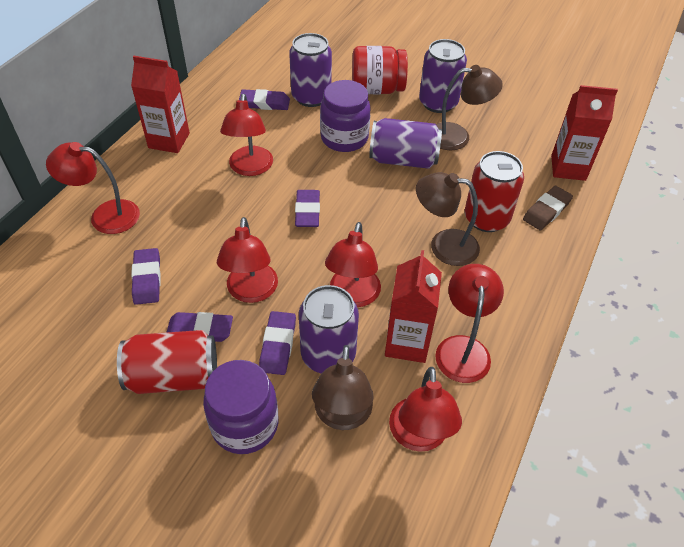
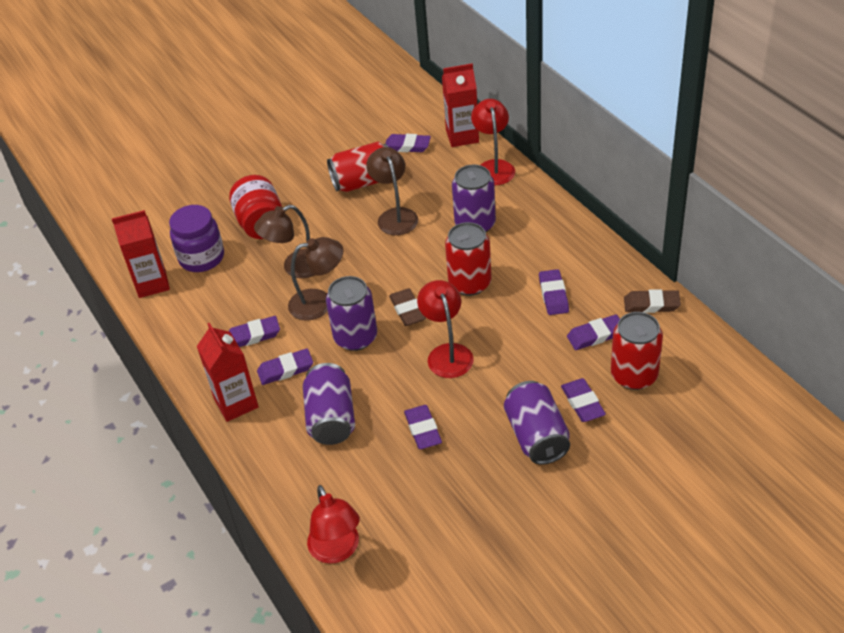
brown eraser: [523,186,573,231] = 1 -> [389,288,426,326] [624,289,681,313] = 2
purple eraser: [131,248,161,305] [166,312,233,342] [239,89,290,110] [259,311,296,375] [295,190,320,227] = 5 -> [229,316,280,347] [257,349,313,385] [385,134,431,152] [404,405,442,449] [539,269,569,315] [561,378,606,422] [567,314,620,350] = 7
purple jar: [203,360,278,454] [320,80,371,152] = 2 -> [169,205,224,272] = 1
red can: [117,330,217,394] [465,151,524,232] = 2 -> [327,141,388,192] [445,222,492,296] [611,312,663,390] = 3
red lamp: [46,142,140,234] [217,217,278,303] [220,94,273,176] [325,222,381,307] [389,367,462,452] [435,264,504,383] = 6 -> [307,485,360,564] [417,280,474,378] [471,99,515,186] = 3

